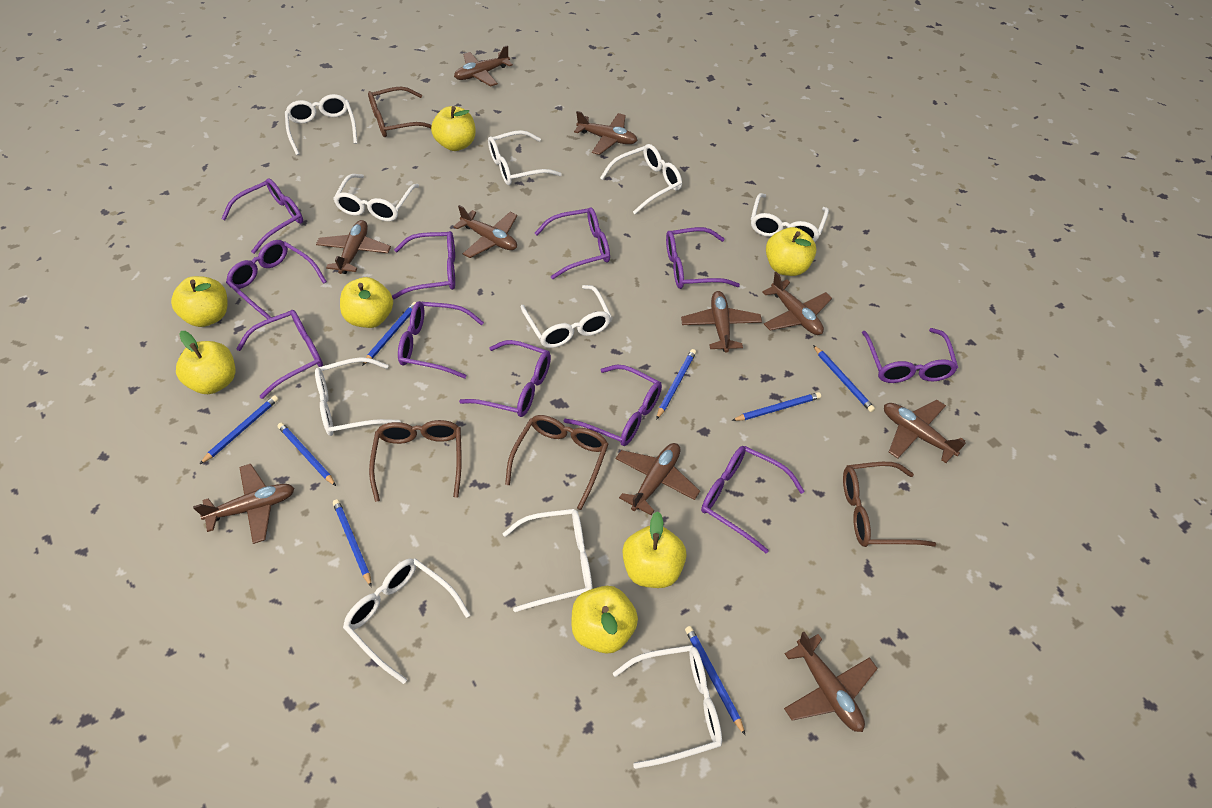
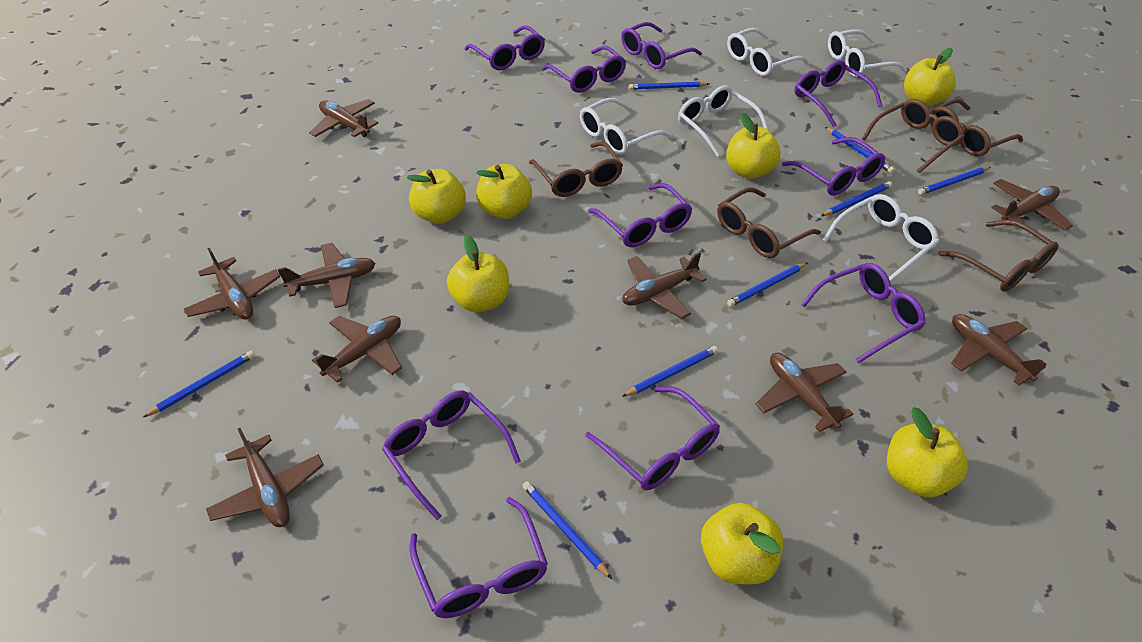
brown glasses: [368,87,432,137] [369,420,462,502] [505,415,609,510] [843,462,936,547] = 4 -> [529,141,623,197] [717,187,821,258] [862,99,965,173] [930,99,1023,156] [938,220,1059,292] = 5
brown plane: [193,464,294,544] [316,220,391,274] [453,205,517,258] [454,45,513,87] [574,111,637,155] [615,443,700,515] [681,291,762,353] [762,272,832,335] [784,632,878,732] [884,400,966,463] = 10 -> [184,248,281,320] [206,428,324,527] [278,243,375,308] [309,99,378,137] [312,316,402,383] [622,252,707,319] [756,353,853,432] [951,314,1047,386] [991,179,1073,231] = 9
purple glasses: [221,178,303,254] [226,240,327,319] [236,310,323,399] [392,231,455,299] [398,301,484,379] [459,340,551,417] [535,207,610,279] [563,365,662,446] [666,227,740,289] [701,446,805,553] [862,328,958,383] = 11 -> [382,391,521,520] [410,497,548,618] [465,25,545,70] [542,46,626,93] [586,386,720,490] [588,183,693,247] [621,22,702,69] [782,137,886,195] [794,60,882,127] [801,263,926,364] = 10
white glasses: [285,94,357,155] [315,357,401,436] [333,174,419,221] [343,558,470,684] [488,130,562,185] [502,509,593,612] [521,285,611,348] [600,144,682,214] [613,645,722,769] [751,193,829,242] = 10 -> [580,98,671,155] [678,85,768,157] [727,28,809,76] [823,194,939,282] [828,29,907,77] = 5

